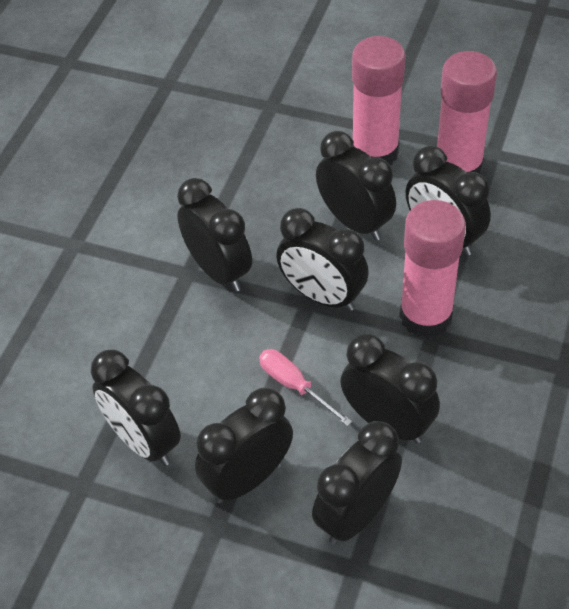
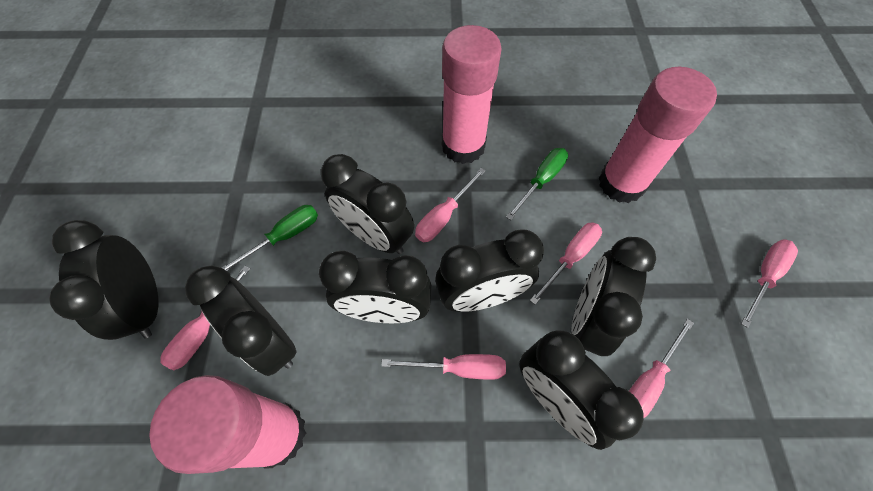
black clock: [91,350,181,466] [177,178,252,292] [195,387,293,503] [276,208,369,311] [312,421,402,545] [316,131,396,241] [340,333,440,443] [406,146,491,256] = 8 -> [49,220,158,340] [185,265,297,376] [319,251,432,323] [321,154,414,254] [435,229,544,312] [519,330,644,450] [571,237,656,356] = 7
green screwdriver: none = 0 -> [222,205,318,271] [506,148,568,220] = 2
pink screwdriver: [259,349,352,426] = 1 -> [160,266,250,370] [381,354,506,380] [415,168,486,242] [530,222,602,305] [629,319,694,418] [741,239,798,328] = 6

